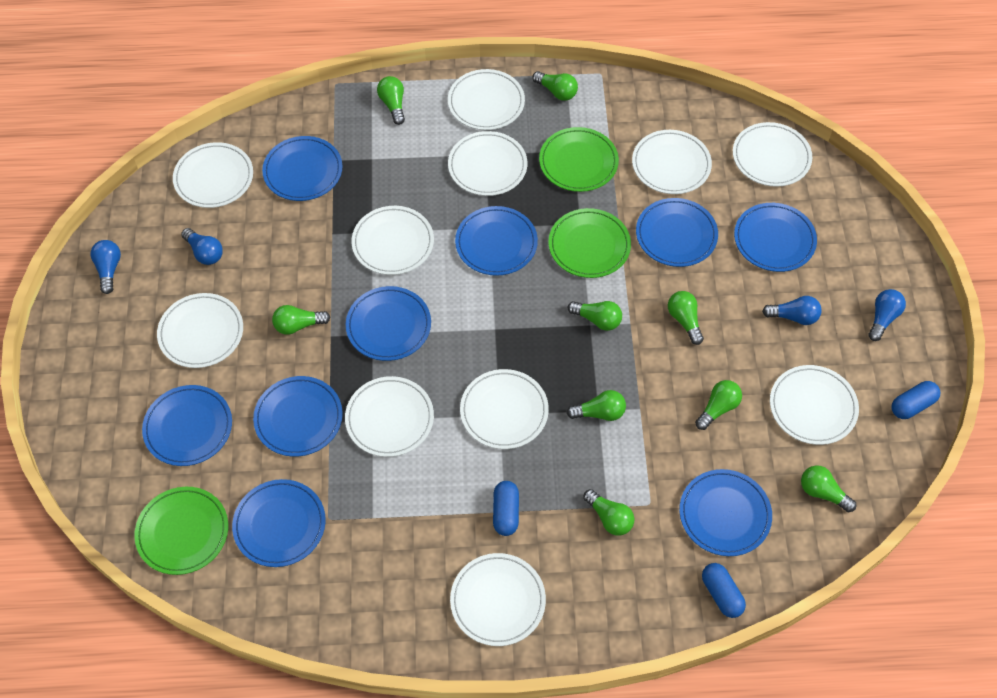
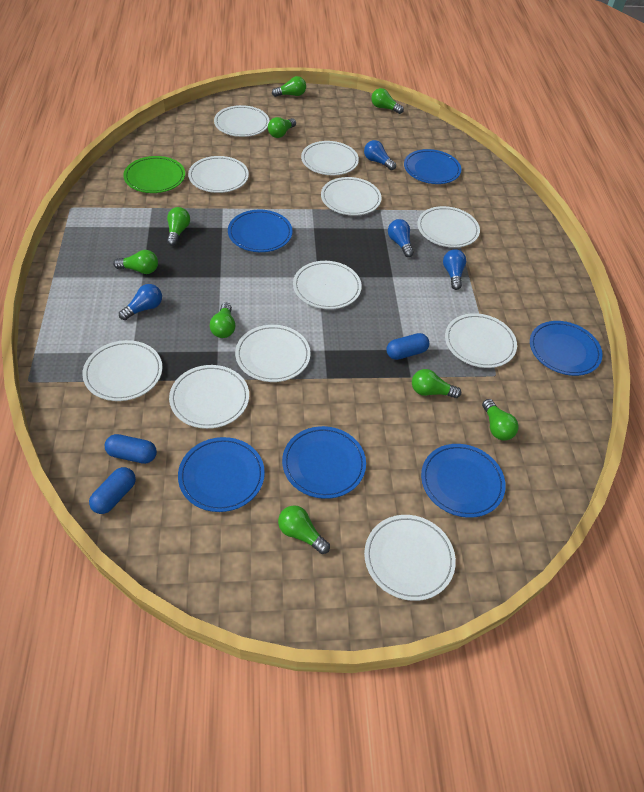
blue plate: [142,385,232,466] [232,479,326,567] [253,376,343,457] [262,136,342,201] [346,286,431,361] [455,206,538,276] [636,198,718,267] [679,469,772,556] [734,203,817,272] = 9 -> [178,437,265,512] [228,210,293,252] [282,426,366,499] [404,149,461,184] [421,444,506,518] [530,321,603,376] = 6
green plate: [134,487,228,575] [539,127,619,192] [549,208,631,278] = 3 -> [123,156,185,193] = 1

